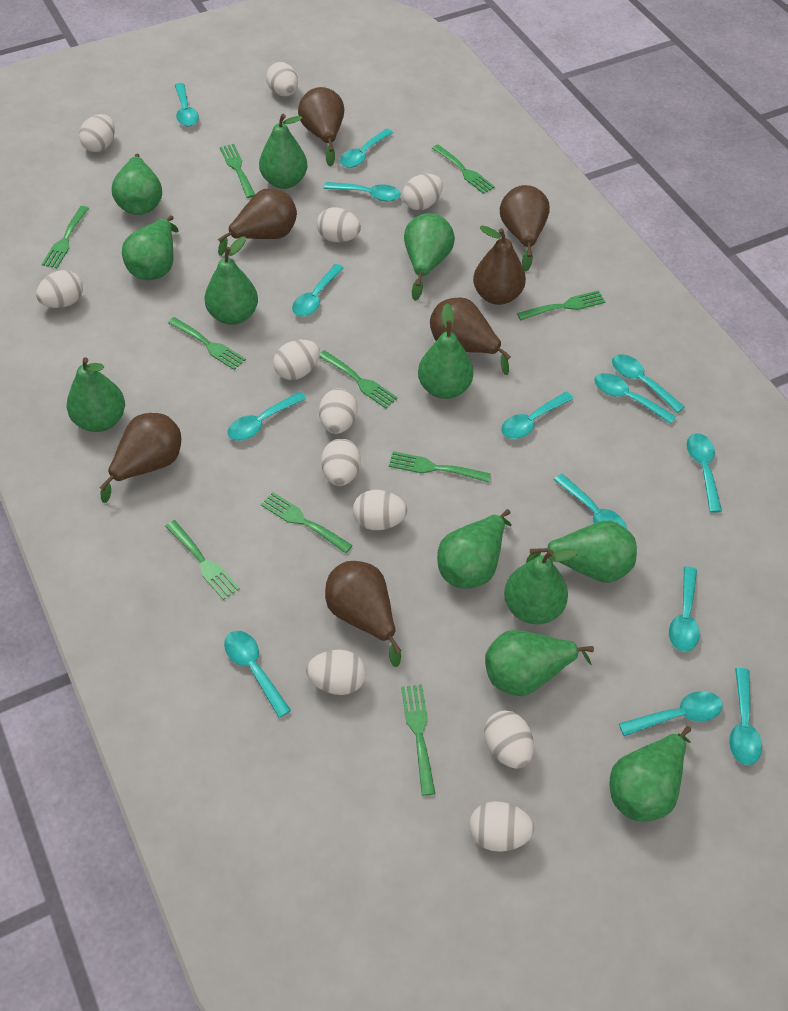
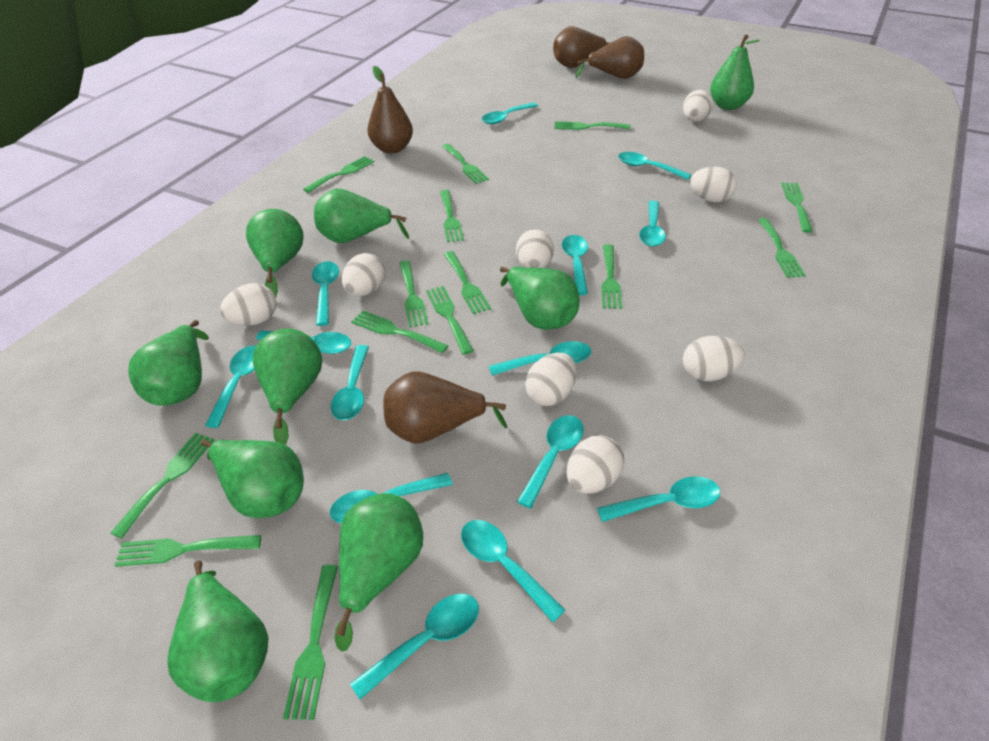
brown pear: [99,413,181,503] [218,188,297,256] [298,87,344,167] [325,561,401,667] [430,297,511,375] [473,226,526,305] [500,185,550,272] = 7 -> [367,66,413,153] [383,372,507,444] [553,26,610,68] [575,36,644,79] = 4
green fork: [42,206,89,268] [165,520,240,600] [168,317,246,370] [220,144,255,198] [261,492,353,553] [319,350,398,409] [389,451,491,482] [401,684,435,796] [432,145,495,194] [517,290,605,320] = 10 -> [111,433,215,538] [114,535,261,567] [283,565,338,720] [303,156,374,193] [351,311,449,353] [399,260,429,327] [426,286,474,355] [440,190,464,242] [442,144,489,184] [444,251,491,314] [554,121,631,130] [601,244,622,309] [758,218,805,278] [781,182,813,233] = 14
green pear: [67,357,125,432] [112,153,162,215] [122,215,179,280] [204,237,258,325] [259,114,307,189] [404,213,455,301] [418,303,474,399] [437,509,512,589] [485,630,594,696] [504,549,578,624] [526,521,637,583] [609,726,691,822] = 12 -> [128,320,209,406] [167,561,268,702] [201,439,304,518] [246,209,304,297] [253,328,322,445] [314,189,409,243] [335,493,423,652] [500,267,580,330] [710,35,760,110] = 9
white egg: [36,270,83,308] [79,114,115,152] [266,62,298,97] [273,340,320,380] [306,650,366,695] [317,207,361,242] [319,388,358,434] [321,439,361,486] [353,490,407,530] [402,174,443,210] [469,801,534,852] [484,710,534,769] = 12 -> [220,283,277,326] [342,253,385,296] [516,229,554,268] [525,353,576,406] [566,435,624,494] [683,90,713,122] [683,336,745,381] [690,167,737,202] = 8

